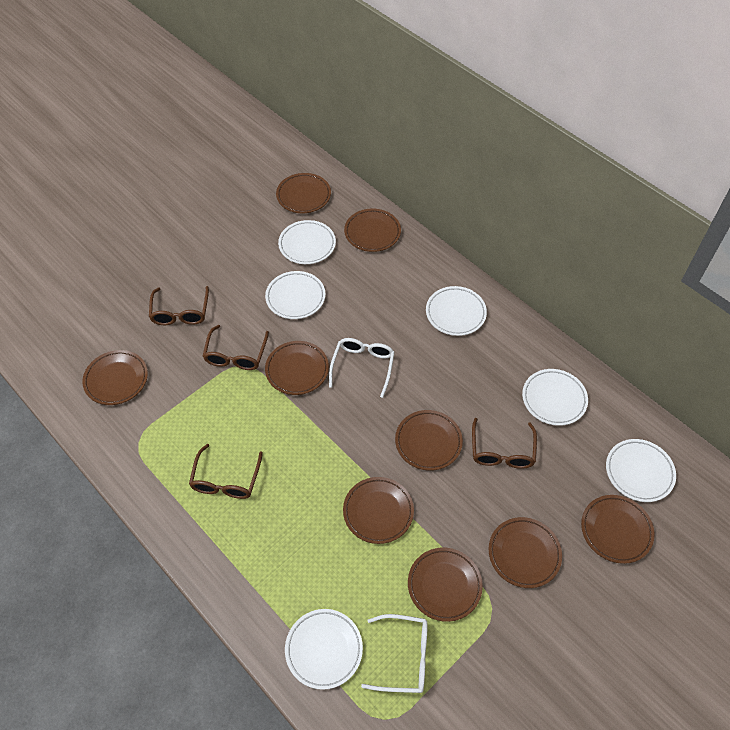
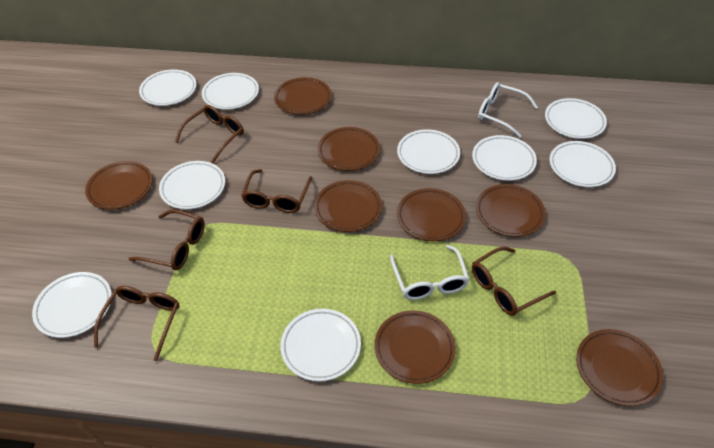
brown glasses: [149,286,209,325] [189,444,263,499] [203,325,269,370] [472,418,537,469] = 4 -> [94,286,180,361] [129,209,205,270] [175,105,244,163] [241,169,312,213] [472,247,556,316] = 5
brown plate: [82,350,148,405] [265,341,329,395] [276,173,331,213] [343,477,414,544] [344,209,401,252] [395,410,463,471] [408,548,483,622] [489,517,562,588] [581,495,655,564] = 9 -> [85,161,153,210] [274,77,332,115] [314,180,382,232] [318,127,380,171] [375,310,456,384] [397,188,466,241] [476,184,545,237] [576,329,663,406] = 8
white plate: [265,271,325,319] [278,220,336,264] [285,609,363,690] [426,286,487,336] [522,369,588,426] [606,439,676,502] = 6 -> [32,272,112,338] [139,69,197,106] [159,161,225,209] [202,73,259,110] [280,309,361,381] [397,129,460,174] [472,135,537,181] [545,98,607,139] [549,141,616,187] = 9

